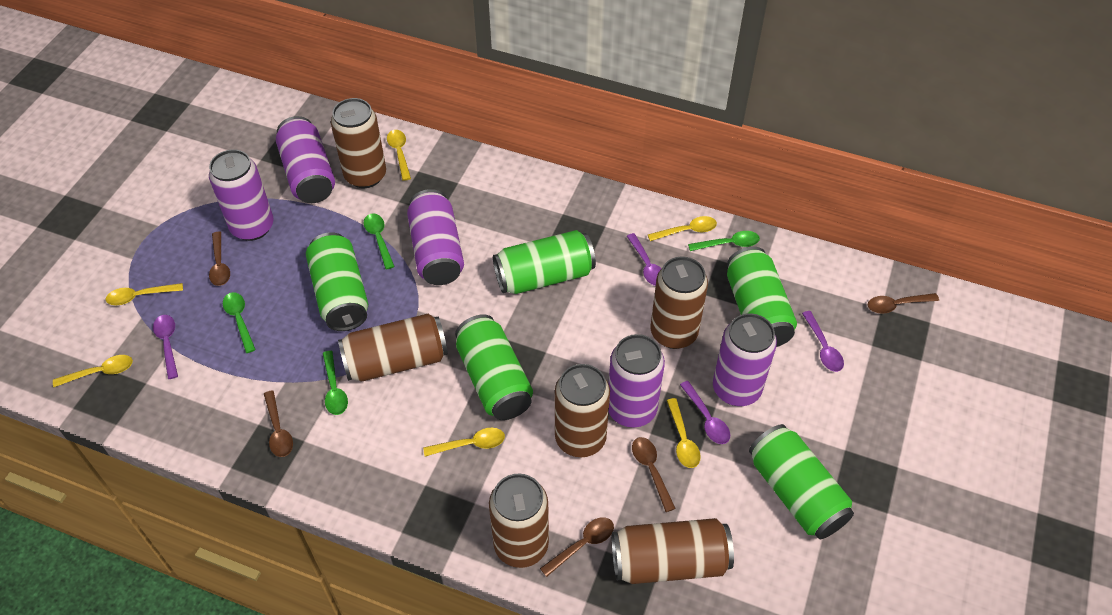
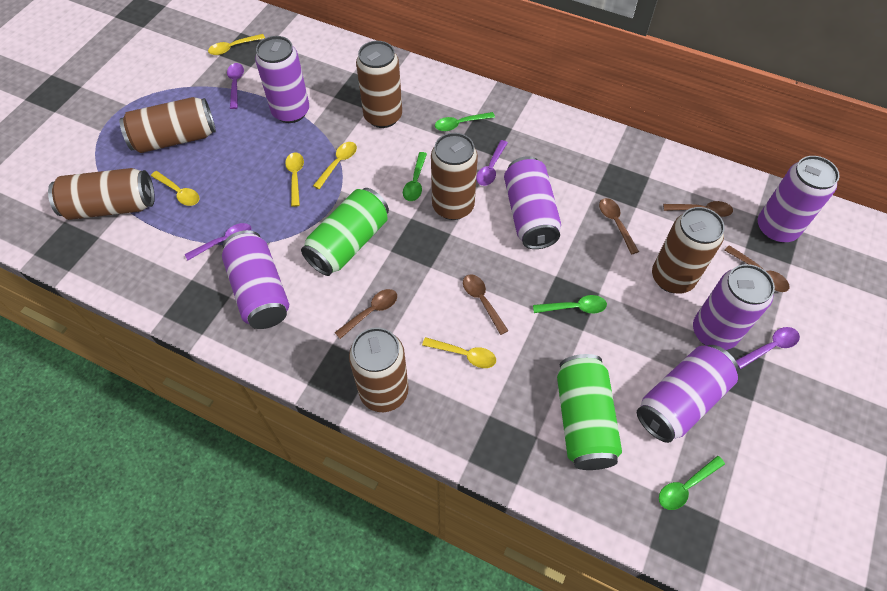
green can: [306,232,368,331] [455,314,533,420] [493,230,596,294] [727,247,797,347] [749,424,854,539] = 5 -> [301,188,389,276] [557,354,622,470] = 2
purple can: [209,149,274,241] [276,116,335,203] [407,189,464,285] [609,334,665,427] [713,313,777,406] = 5 -> [222,230,289,329] [255,36,309,123] [504,156,561,249] [637,345,739,443] [693,264,775,350] [758,156,840,243] = 6
yellow spoon: [53,355,133,387] [105,283,183,305] [387,130,411,181] [423,428,505,456] [648,216,717,241] [667,398,701,468] = 6 -> [151,171,200,206] [208,34,265,55] [285,152,304,207] [313,142,357,189] [422,337,496,368] = 5

